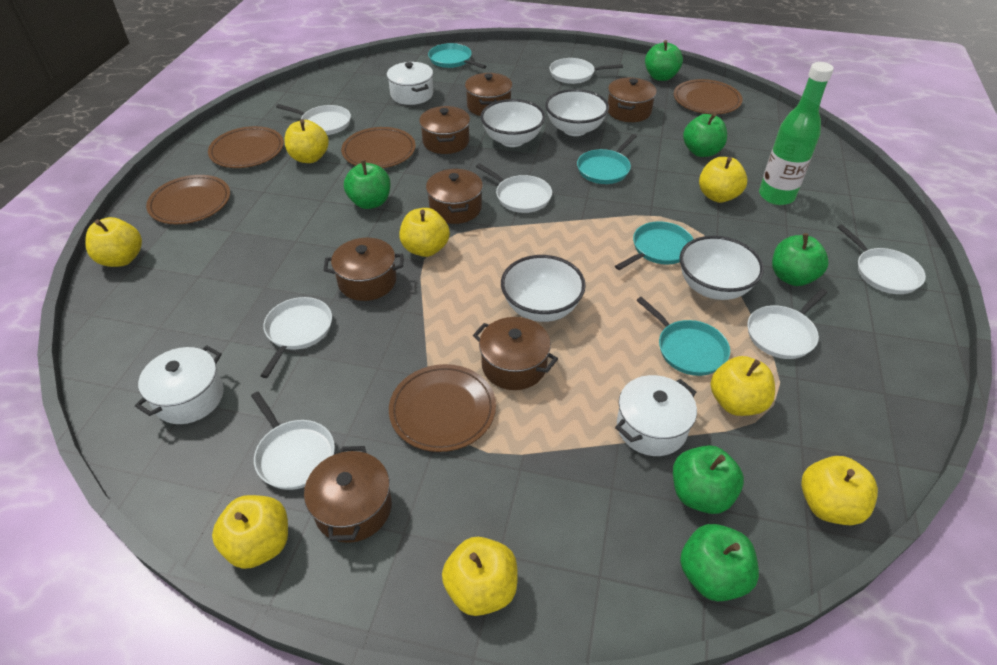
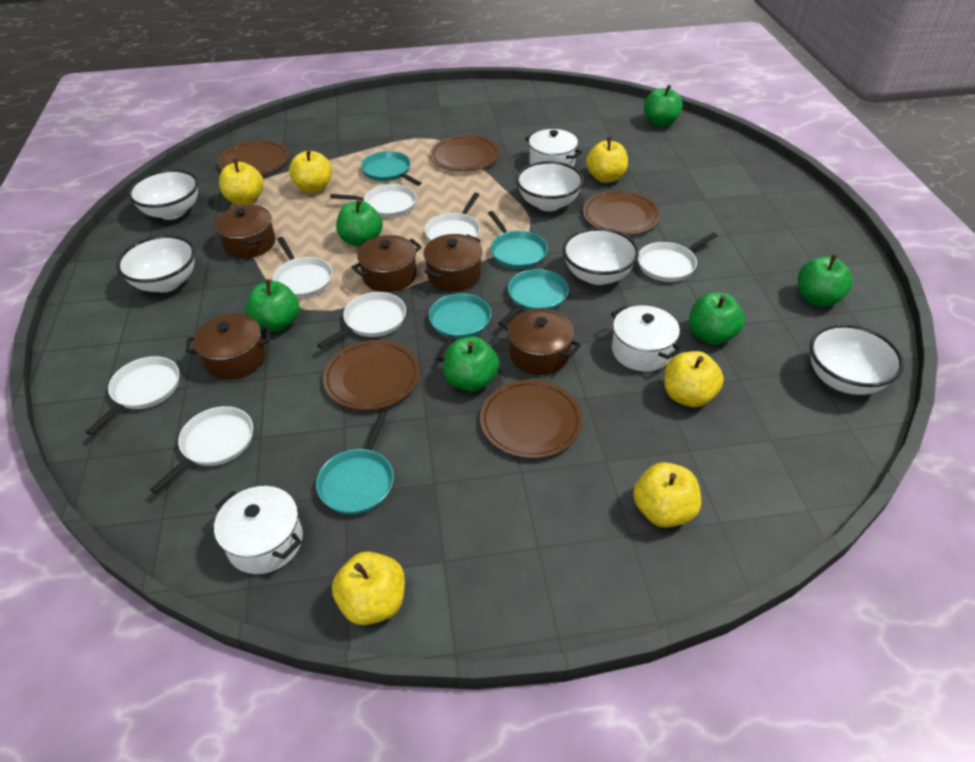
brown pot: [304,446,392,543] [323,238,404,301] [419,106,470,154] [426,168,483,224] [465,73,513,116] [473,317,558,390] [608,77,657,122] = 7 -> [186,313,270,380] [215,205,275,258] [352,235,422,292] [424,234,483,291] [502,309,581,375] = 5
green bottle: [759,62,834,205] = 1 -> none = 0
turquoise pan: [428,43,486,69] [577,134,637,184] [615,221,693,270] [636,297,730,376] = 4 -> [316,411,394,515] [361,151,421,186] [429,293,491,362] [488,211,548,269] [498,269,569,326] = 5
white bowl: [480,99,545,147] [501,255,586,322] [545,89,609,136] [679,236,764,300] = 4 -> [117,235,195,292] [128,169,199,220] [516,161,584,211] [563,228,639,285] [810,324,904,395] = 5
yellow apple: [85,217,142,267] [212,495,288,569] [284,119,329,163] [399,208,450,257] [442,537,518,616] [699,157,747,203] [711,356,775,416] [801,456,878,525] = 8 -> [219,159,264,205] [289,149,332,193] [332,552,405,625] [586,137,628,183] [633,462,701,527] [664,351,724,407] = 6

